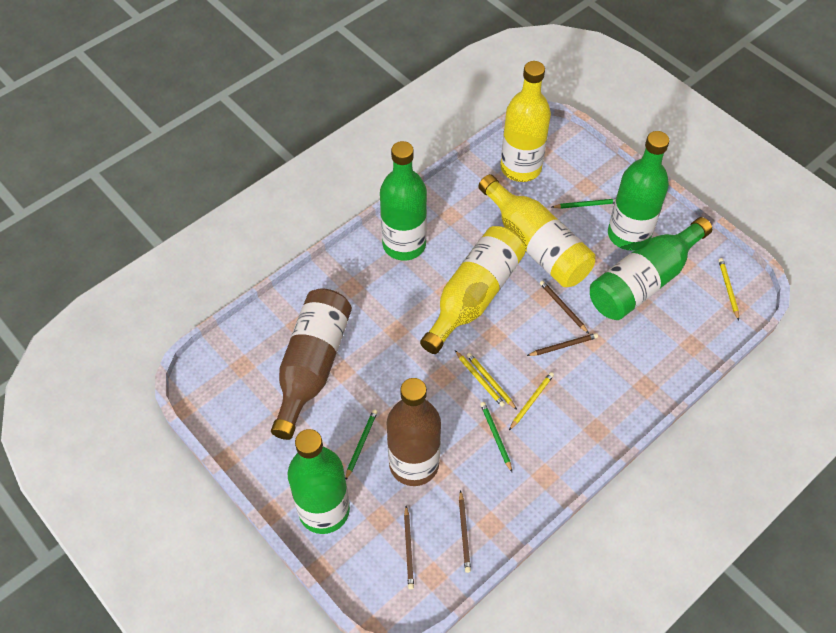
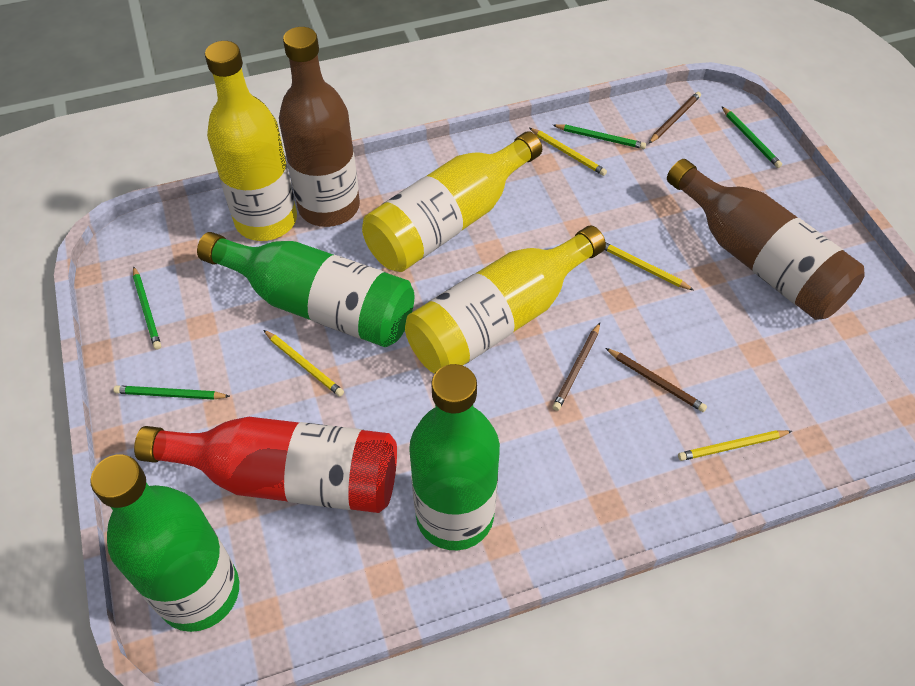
brown pencil: [404,506,414,589] [459,490,471,573] [527,333,598,356] [540,280,589,333] = 4 -> [552,323,600,411] [606,348,707,412] [648,92,701,144] = 3
green bottle: [288,429,350,534] [380,141,427,261] [590,217,712,320] [608,131,669,251] = 4 -> [90,454,239,632] [197,232,415,347] [409,364,500,550] = 3
green pencil: [345,409,378,479] [480,402,512,472] [552,198,616,209] = 3 -> [114,385,230,400] [133,266,161,350] [553,124,646,149] [722,107,782,168] = 4
red bottle: none = 0 -> [134,417,397,513] = 1

